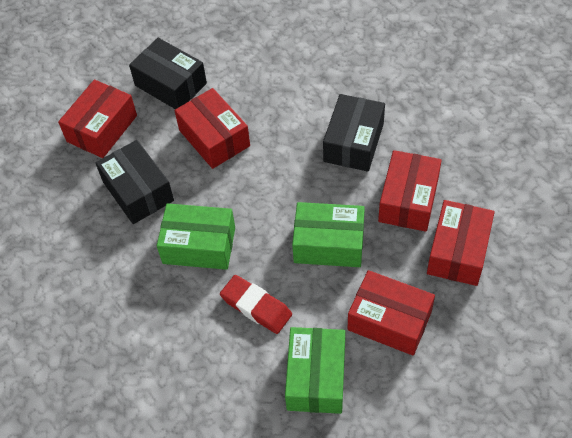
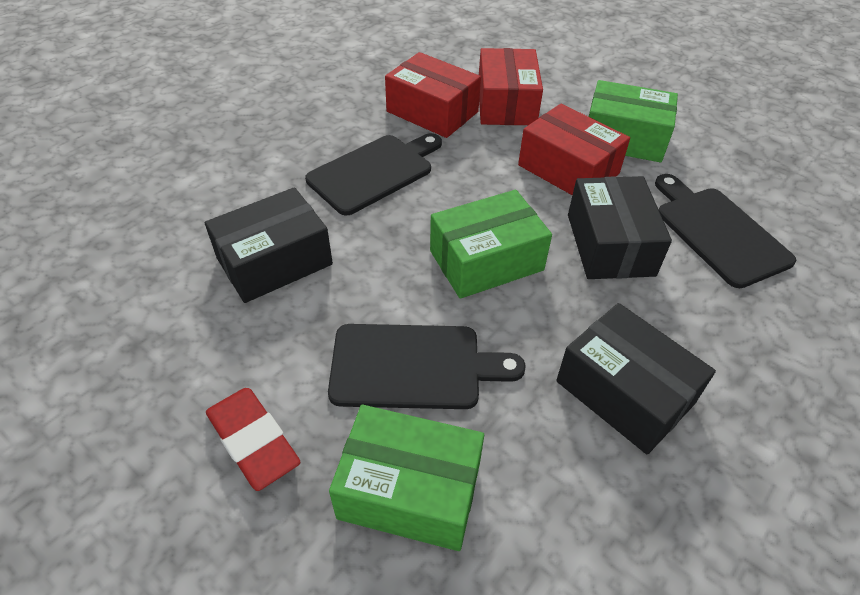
black cutting board: none = 0 -> [305,133,442,216] [328,324,526,409] [655,174,796,288] = 3
red box: [58,80,137,158] [174,88,250,169] [348,270,435,356] [378,150,442,232] [427,200,495,286] = 5 -> [385,52,481,138] [479,48,543,125] [518,104,630,195] = 3

